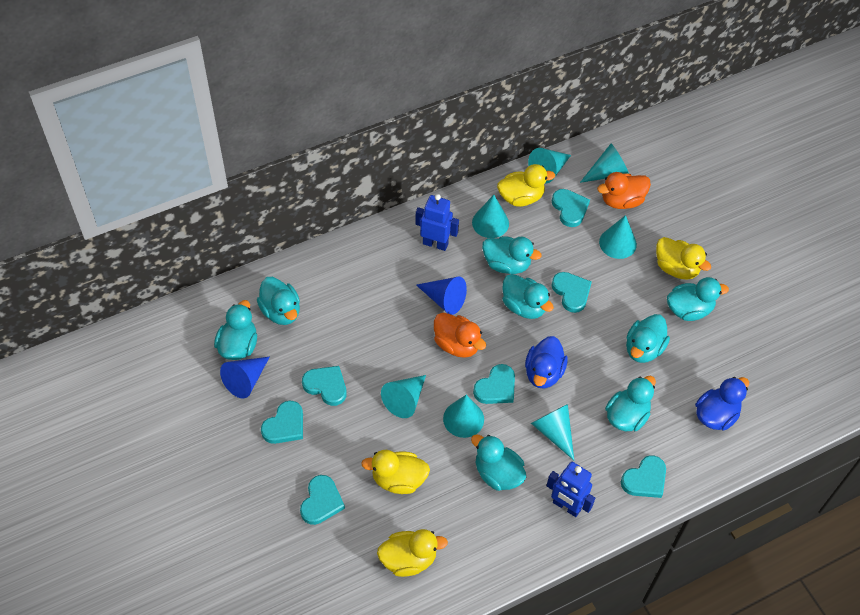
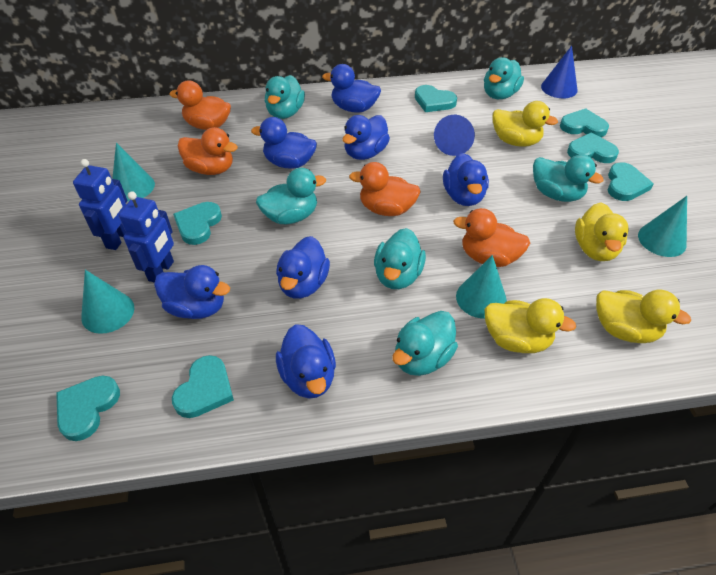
blue duck: [525,336,568,388] [695,377,749,431] = 2 -> [154,265,230,319] [251,117,317,169] [276,236,330,299] [276,324,336,399] [322,64,381,113] [342,115,390,160] [443,153,489,206] = 7
orange duck: [434,313,486,358] [597,172,651,209] = 2 -> [169,80,231,130] [178,127,238,175] [349,162,421,216] [453,208,530,267] = 4
turquoise cone: [381,375,426,418] [443,395,484,438] [472,195,509,238] [528,148,571,184] [531,404,574,460] [580,144,629,183] [599,215,637,259] = 7 -> [81,270,135,334] [112,143,155,201] [456,255,507,319] [638,196,687,257] = 4
turquoise duck: [214,300,257,360] [257,277,300,325] [471,434,526,491] [482,236,542,274] [502,274,554,319] [605,376,656,431] [626,314,670,363] [667,277,729,321] = 8 -> [256,168,326,224] [265,75,305,119] [374,228,426,289] [393,311,458,376] [484,57,524,99] [533,154,604,202] = 6

